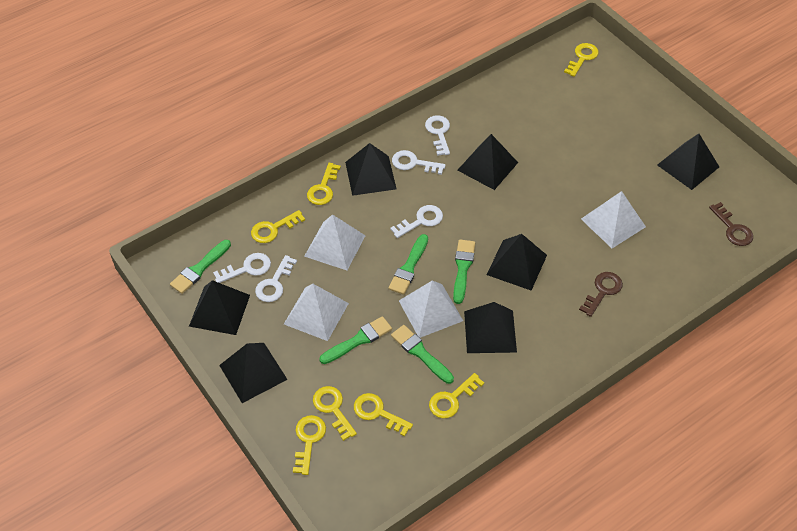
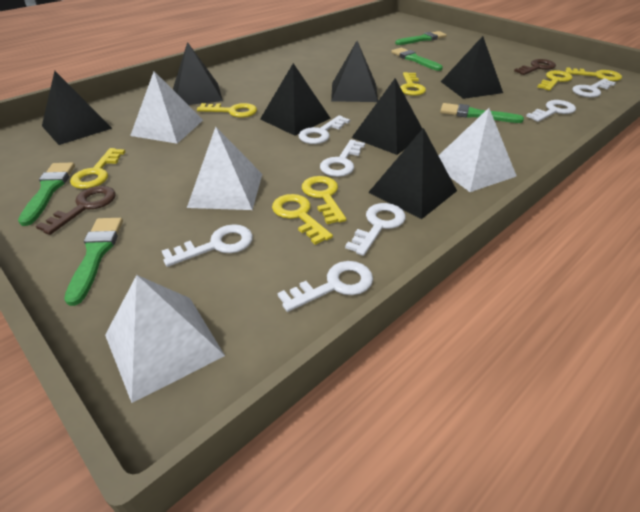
white key: [213,253,271,283] [255,255,297,302] [390,205,443,238] [392,150,446,175] [425,115,450,156] = 5 -> [162,224,253,267] [278,261,373,312] [299,115,350,144] [320,140,365,177] [345,203,406,256] [526,100,576,122] [572,79,616,97] = 7

